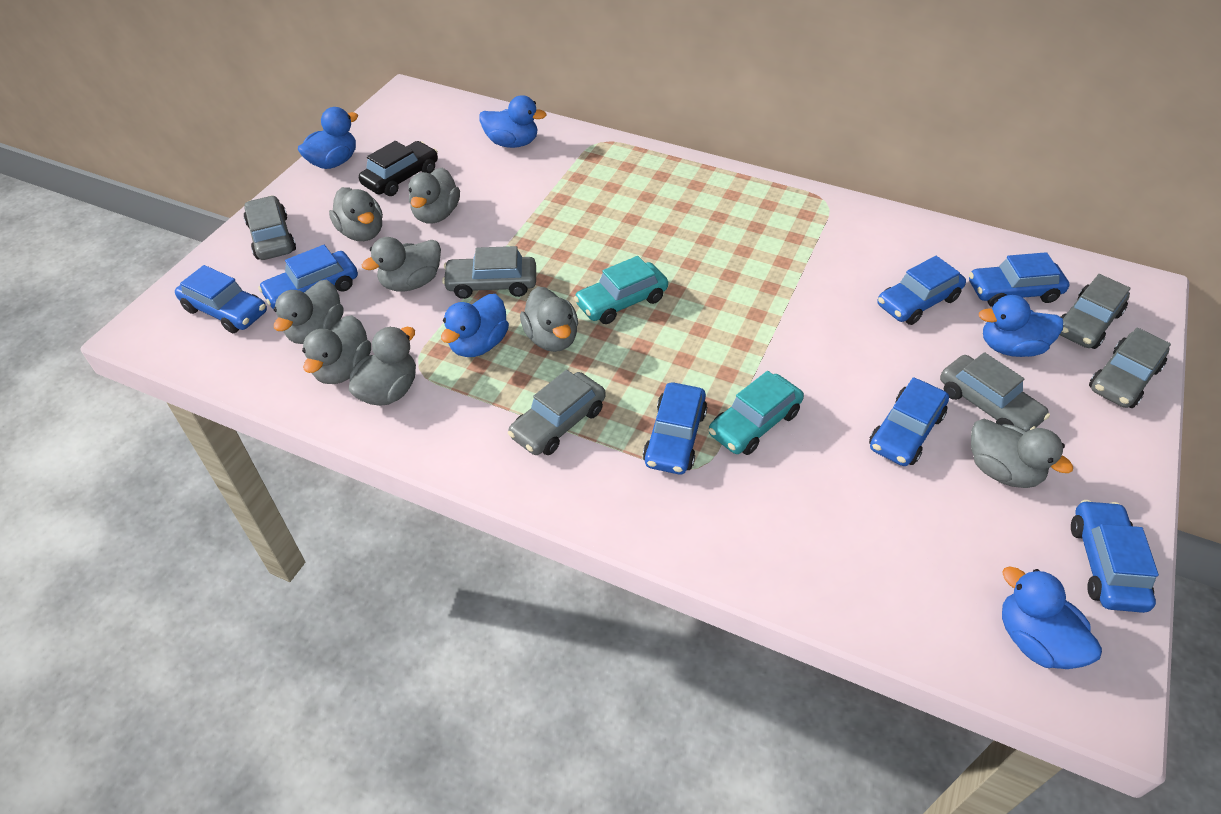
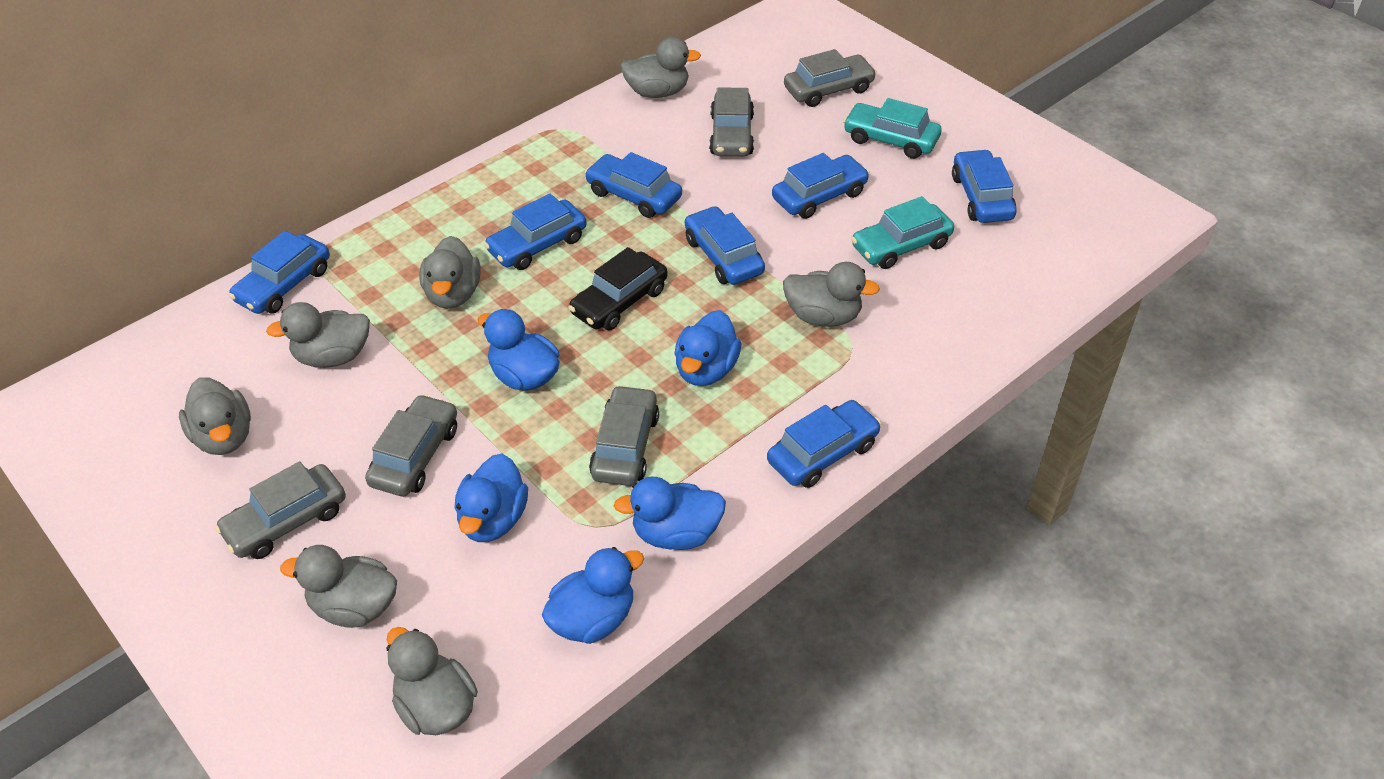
grey car: [244,195,296,260] [442,246,536,299] [508,370,606,455] [940,352,1050,432] [1060,274,1131,349] [1089,327,1171,408] = 6 -> [215,461,346,559] [365,394,457,496] [589,385,659,486] [709,87,754,156] [784,49,877,107] = 5
grey duck: [274,280,343,344] [302,315,371,384] [329,187,383,241] [349,327,416,406] [362,237,441,292] [408,168,460,224] [520,287,578,352] [971,419,1073,488] = 8 -> [179,377,251,455] [266,302,370,368] [280,545,397,628] [386,627,478,735] [419,236,480,309] [620,37,701,98] [783,262,880,327] = 7

